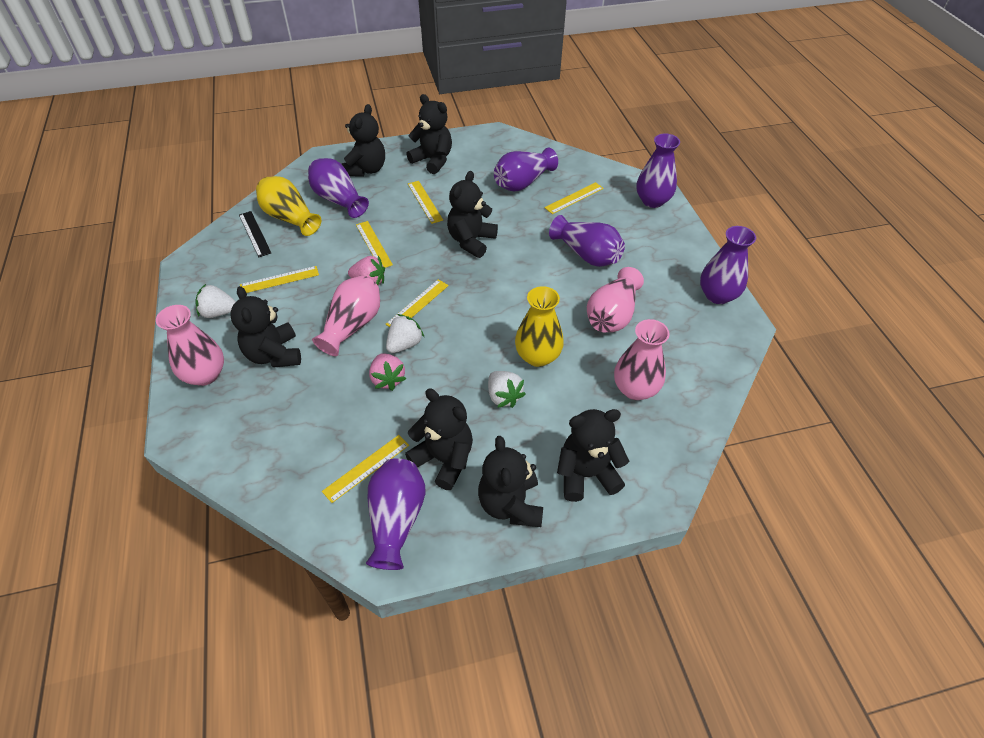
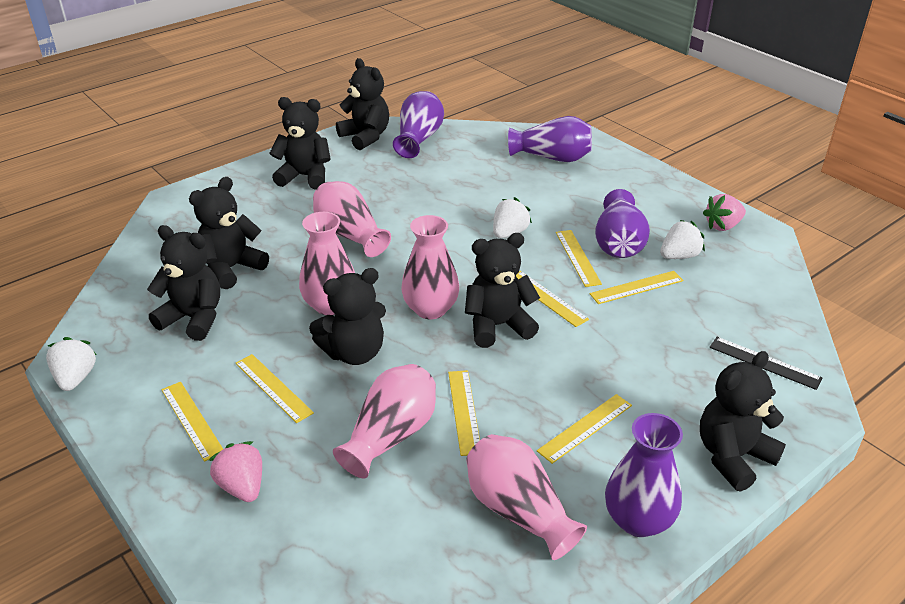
pink vase: [156,305,224,386] [312,276,380,356] [587,267,644,332] [614,319,670,400] = 4 -> [299,212,355,315] [313,181,391,257] [333,364,436,478] [401,215,459,319] [466,434,587,560] = 5
purple vase: [308,158,369,218] [366,458,426,570] [494,148,558,191] [549,215,625,267] [636,134,680,208] [700,226,756,304] = 6 -> [393,91,444,158] [508,116,592,162] [595,189,650,258] [605,413,683,537] = 4
yellow ruler: [240,266,319,293] [322,435,409,503] [356,221,393,268] [386,279,449,327] [408,181,443,224] [544,182,604,214] = 6 -> [161,382,223,462] [236,354,314,423] [448,370,480,456] [516,271,589,327] [537,394,632,464] [556,230,602,287] [590,271,683,304] = 7
yellow vase: [256,176,321,236] [515,286,564,367] = 2 -> none = 0

